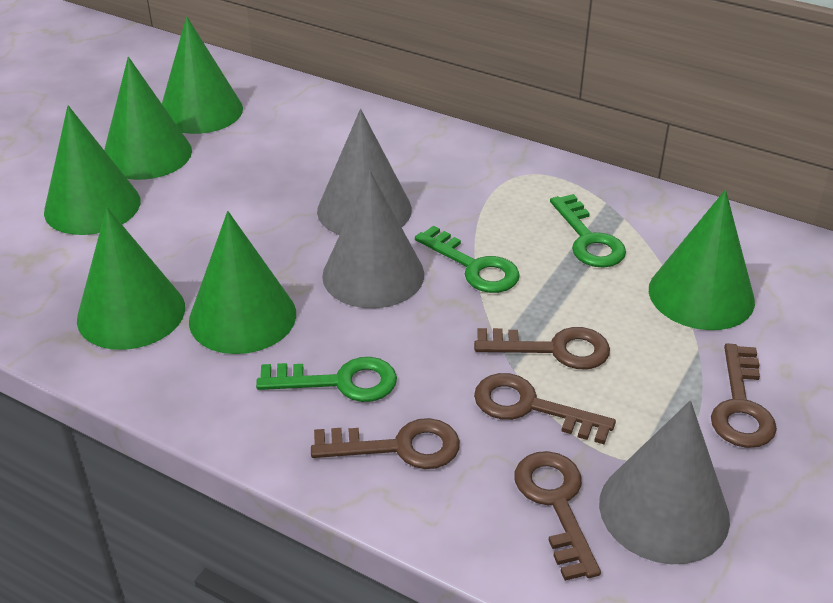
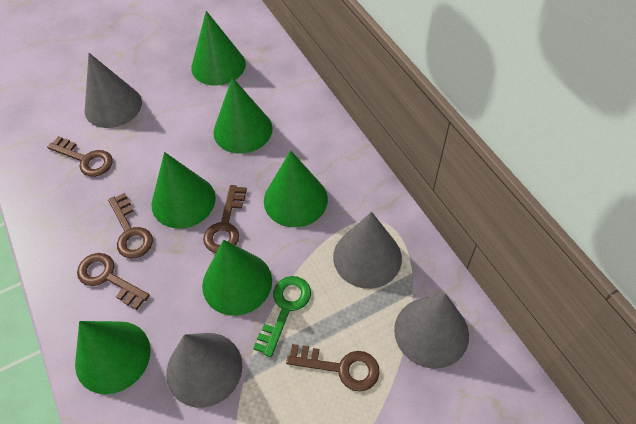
green key: [256,357,397,402] [415,225,520,293] [550,194,626,268] = 3 -> [253,276,311,357] = 1
grey cone: [317,109,412,235] [322,170,424,308] [599,400,730,564] = 3 -> [85,53,142,128] [166,333,242,408] [333,212,402,289] [394,293,469,369] = 4

